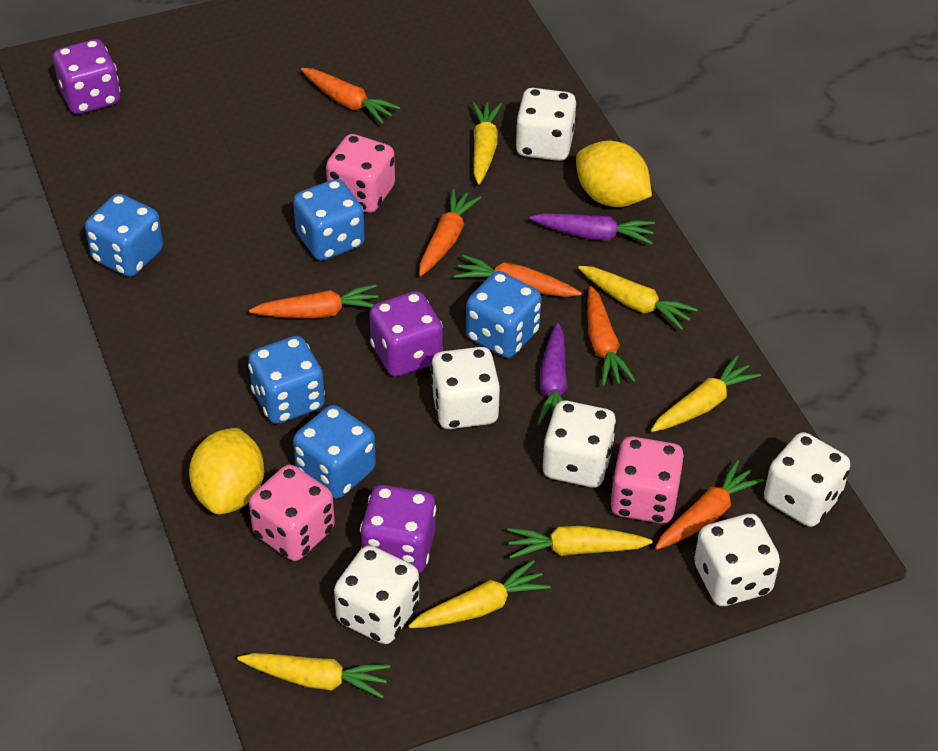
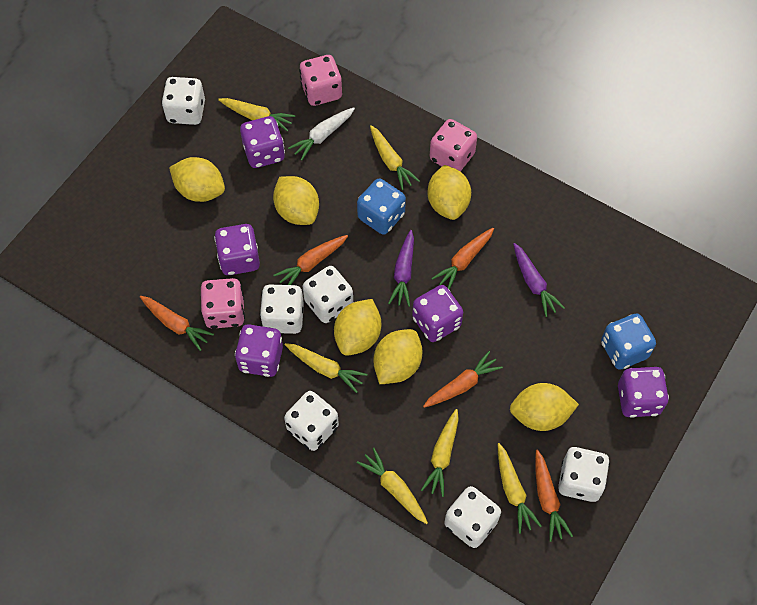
blue dice: [85,194,163,277] [248,336,325,424] [293,179,365,261] [293,405,376,499] [466,271,541,358] = 5 -> [357,179,406,235] [601,314,656,370] = 2
orange carrot: [249,284,378,319] [301,68,400,124] [419,189,482,276] [454,255,582,297] [587,286,636,386] [655,460,764,550] = 6 -> [140,296,214,351] [274,235,348,285] [423,351,503,408] [431,228,494,290] [535,449,573,542] = 5
purple dice: [53,39,120,114] [360,485,436,573] [369,291,443,377] = 3 -> [214,224,260,275] [235,324,283,377] [240,116,285,168] [412,285,463,342] [618,367,669,418] = 5
white carrot: none = 0 -> [288,108,355,161] = 1
yellow lemon: [189,428,264,514] [576,141,652,207] = 2 -> [169,157,225,202] [273,176,319,225] [334,299,381,356] [373,329,423,384] [427,165,471,220] [510,383,579,431] = 6

